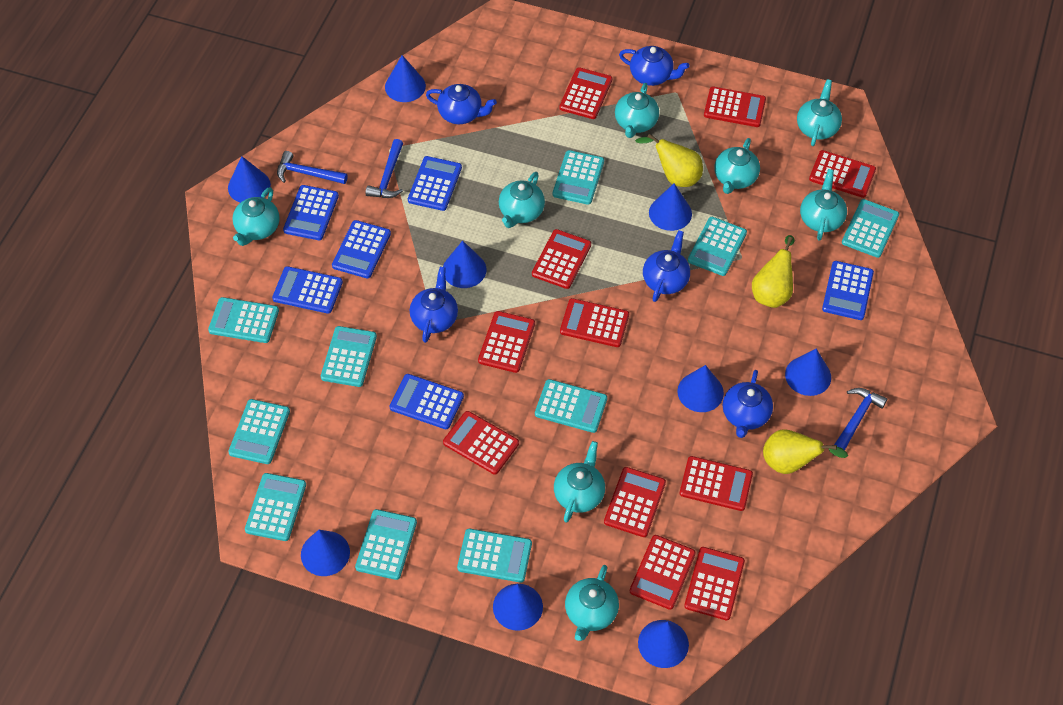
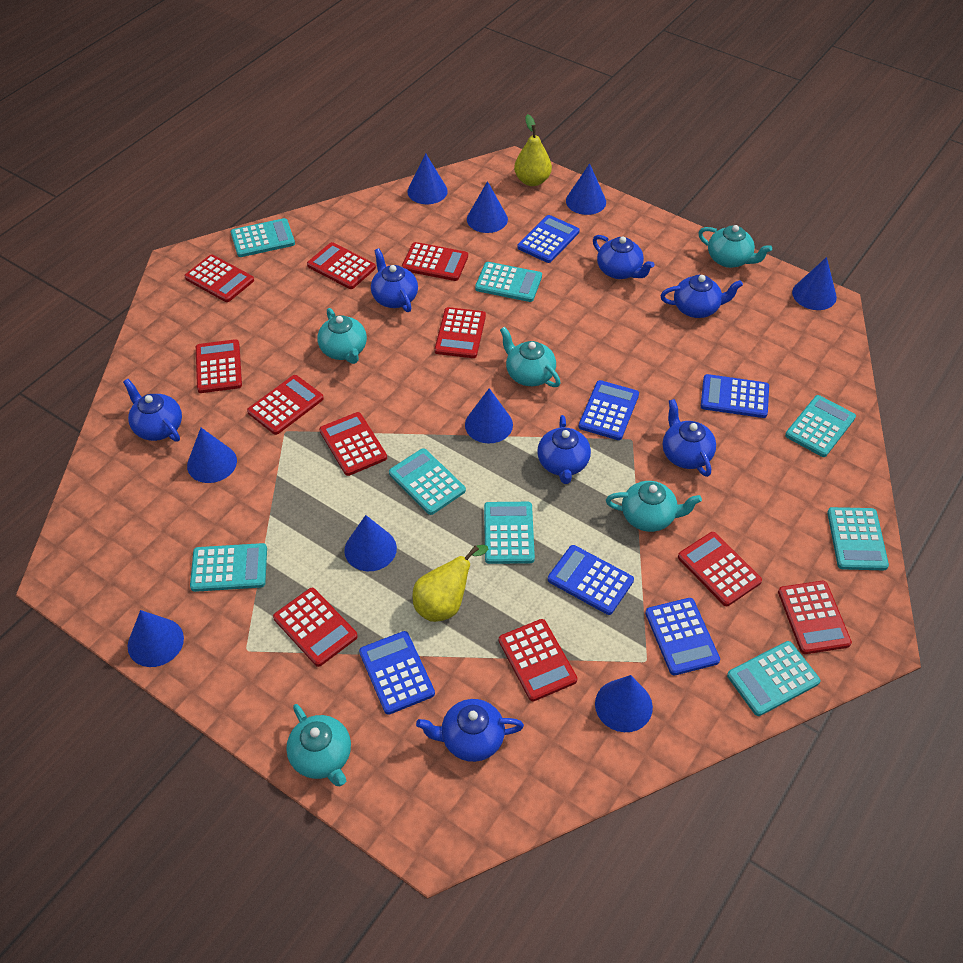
blue hammer: [277,151,348,184] [366,139,403,198] [834,388,887,450] = 3 -> none = 0
blue teapot: [410,267,458,343] [426,84,497,124] [619,46,690,86] [643,230,690,302] [723,370,773,438] = 5 -> [123,379,182,442] [371,248,418,312] [416,699,524,762] [537,415,591,484] [593,235,655,279] [660,275,743,318] [663,399,716,477] = 7
turquoise calculator: [208,297,279,343] [228,399,290,464] [245,473,306,541] [321,326,377,387] [355,509,417,580] [457,529,532,582] [535,379,607,433] [553,150,604,205] [688,217,747,276] [842,199,899,258] = 10 -> [190,543,267,592] [231,218,295,257] [389,448,466,515] [475,262,542,302] [484,502,535,564] [727,641,820,716] [785,395,856,457] [827,507,889,570] = 8
turquoise teapot: [232,187,280,246] [499,172,545,228] [554,441,605,523] [565,565,619,641] [615,83,659,138] [714,138,760,194] [797,79,842,146] [800,169,847,241] = 8 -> [286,704,351,786] [317,308,367,364] [500,327,561,387] [606,481,702,532] [698,225,772,268] = 5
yellow pear: [635,134,703,187] [752,235,795,308] [763,429,848,474] = 3 -> [412,545,488,622] [514,114,552,186] = 2

